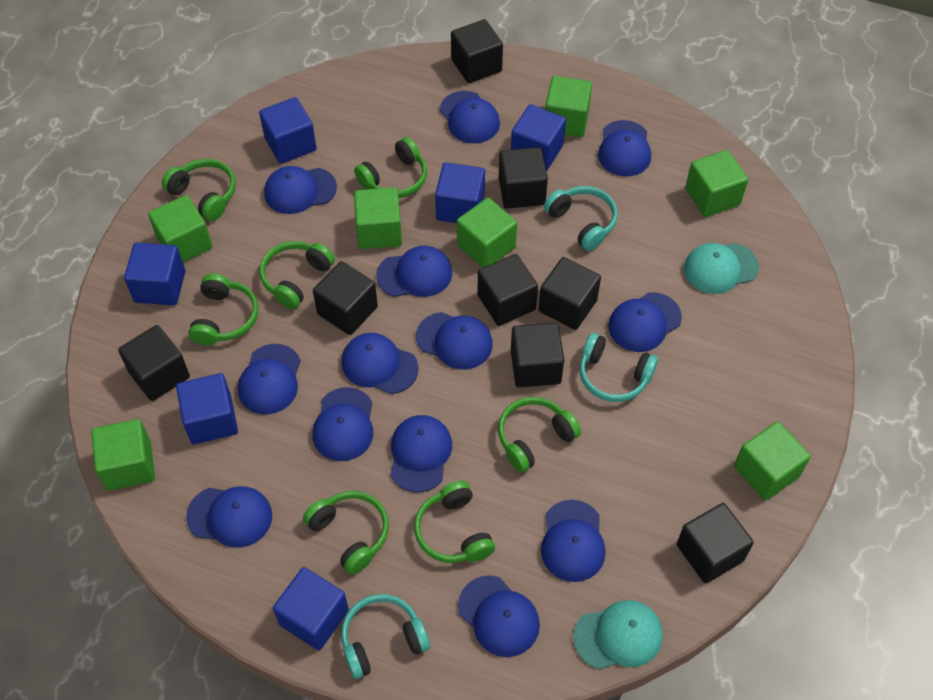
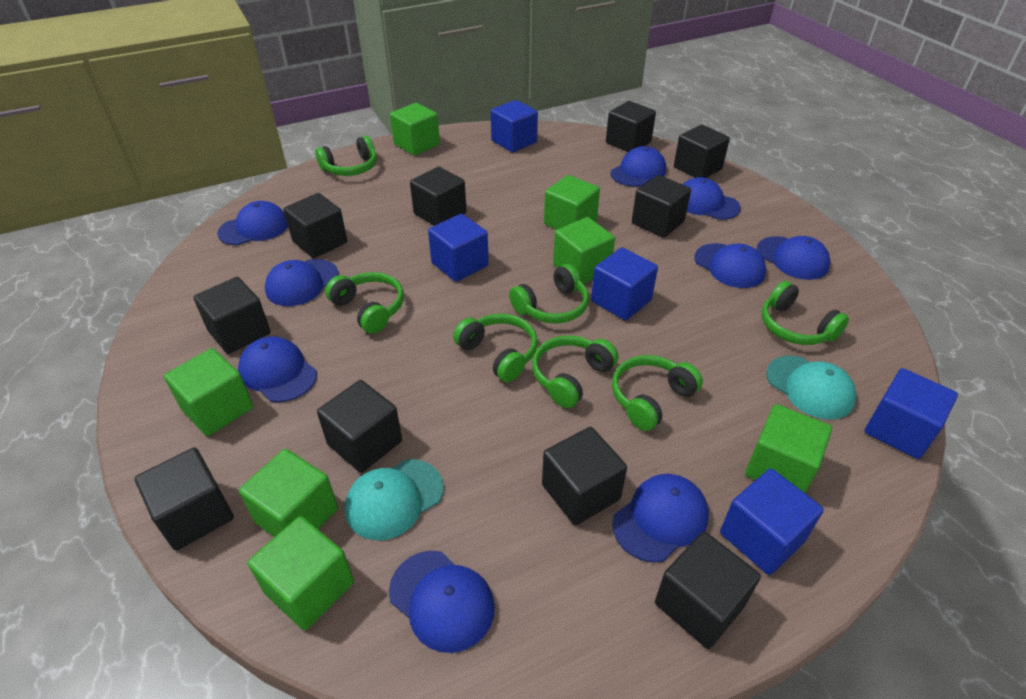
black cube: [118,325,190,401] [313,261,378,335] [451,19,503,83] [477,254,538,326] [499,147,548,209] [511,322,564,387] [539,257,601,330] [677,503,754,584] = 8 -> [135,448,234,551] [193,277,271,354] [284,193,347,258] [317,380,402,473] [410,166,466,226] [542,427,627,525] [606,101,656,152] [632,175,691,238] [655,532,761,649] [674,125,730,178] = 10
blue cap: [186,486,272,548] [238,344,301,414] [264,166,337,214] [312,387,373,461] [341,333,419,394] [376,246,452,297] [390,415,452,492] [416,312,493,369] [440,91,500,143] [458,576,540,657] [541,500,606,582] [598,120,651,177] [608,292,682,352] = 13 -> [217,201,288,245] [238,336,317,402] [265,259,339,306] [389,551,495,653] [610,146,666,187] [612,474,709,562] [682,177,741,220] [694,243,766,288] [757,236,830,280] = 9
blue cube: [124,243,185,305] [176,373,238,444] [259,97,317,164] [273,567,349,650] [435,162,485,223] [511,104,566,171] = 6 -> [428,214,489,282] [491,100,538,153] [591,247,658,321] [720,468,824,575] [865,368,958,459] = 5
turquoise headphones: [341,594,430,679] [544,186,618,251] [580,333,658,402] = 3 -> none = 0

